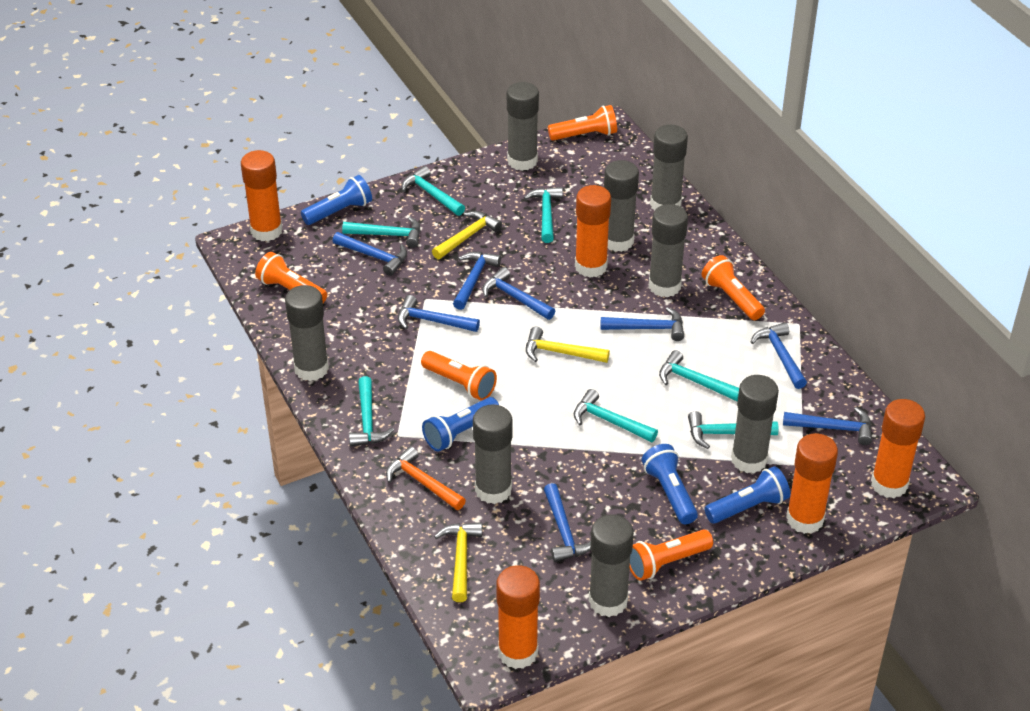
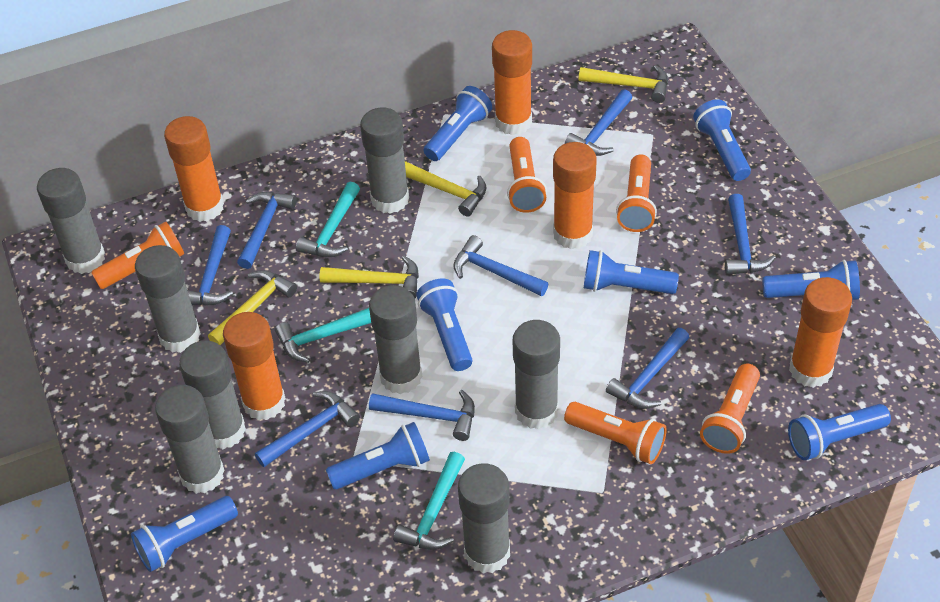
blue flashlight: [301,175,372,225] [422,397,499,452] [642,444,698,524] [705,466,790,524] = 4 -> [131,496,238,572] [326,422,430,489] [416,278,472,371] [423,86,492,161] [584,250,679,294] [693,99,751,181] [762,260,860,300] [788,404,891,460] = 8
orange hammer: [386,446,466,510] = 1 -> none = 0
turquoise hammer: [342,216,420,248] [349,376,394,446] [402,166,465,216] [524,187,563,243] [574,389,658,442] [659,350,739,401] [688,411,779,449] = 7 -> [275,308,371,363] [296,181,360,257] [393,452,465,550] = 3
yellow hammer: [432,211,502,259] [434,522,482,602] [526,327,610,363] = 3 -> [208,270,297,345] [319,256,419,298] [405,161,487,217] [578,65,668,103] = 4

